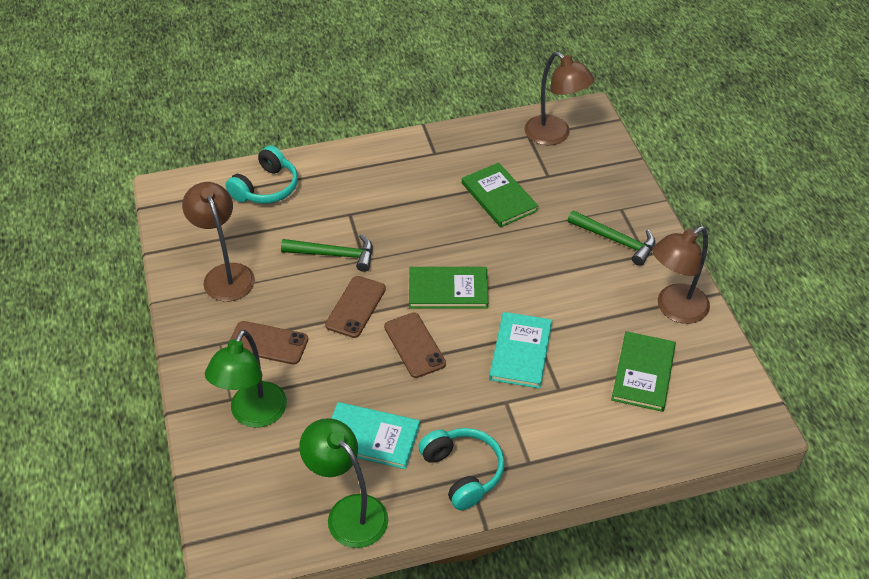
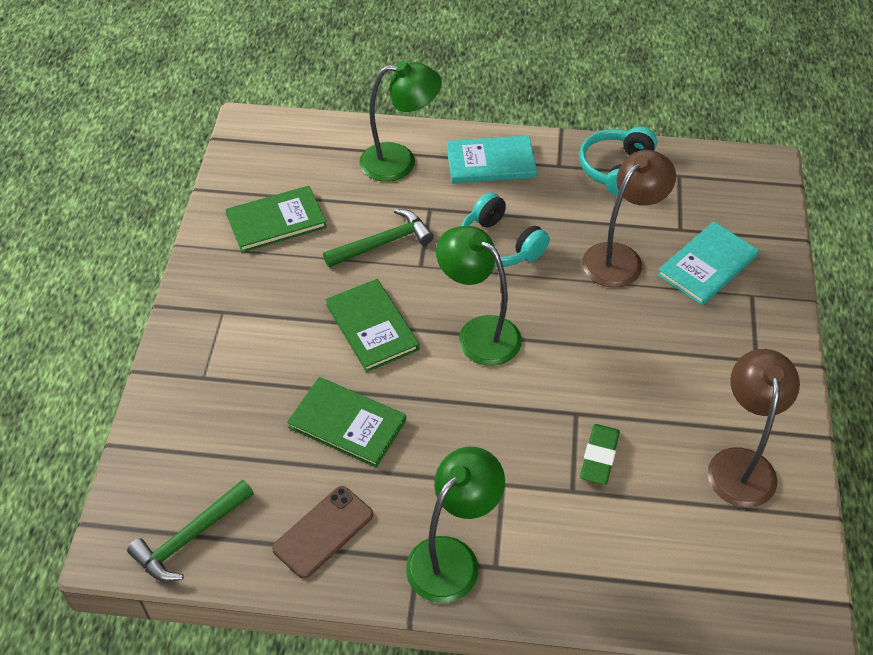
brown lamp: [182,182,255,302] [524,52,594,145] [652,226,710,324] = 3 -> [582,150,676,288] [708,349,800,507] = 2
brown phone: [230,321,308,365] [325,276,386,338] [384,313,446,378] = 3 -> [272,486,373,579] = 1
green eraser: none = 0 -> [580,424,620,485] = 1
green lamp: [205,330,287,428] [299,418,388,548] = 2 -> [359,61,442,182] [406,447,505,603] [436,226,522,366] = 3

